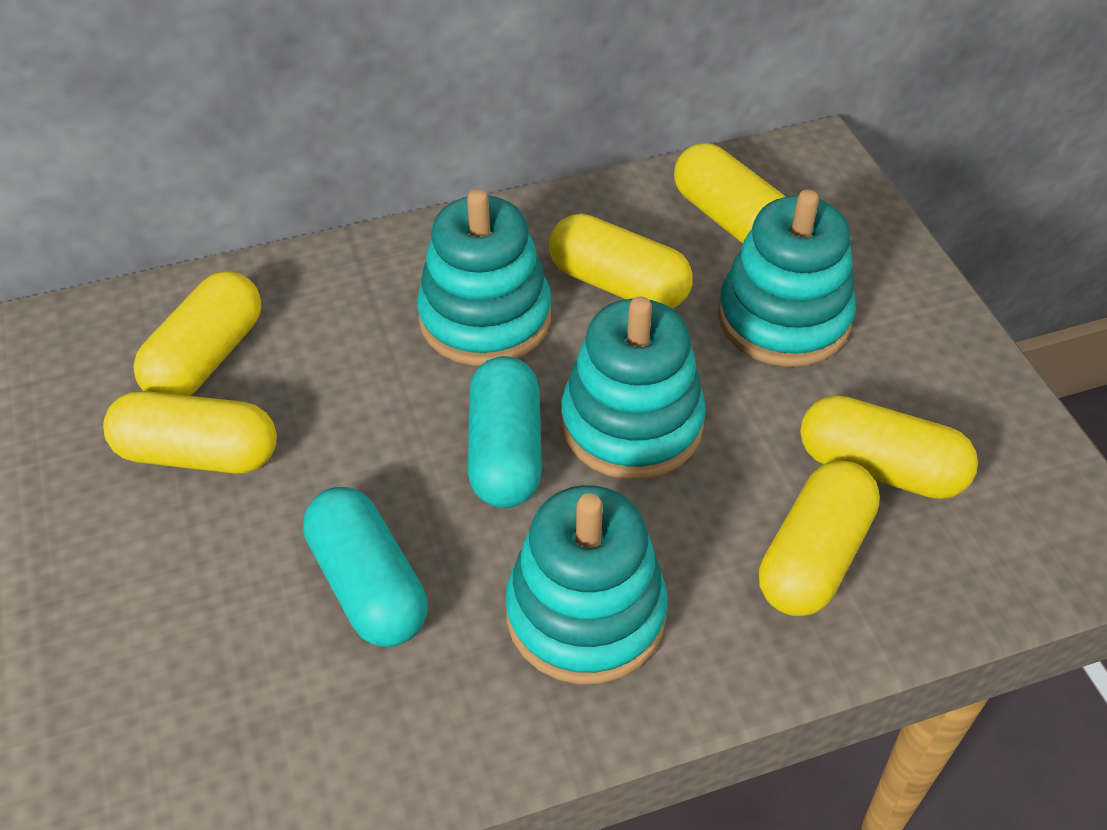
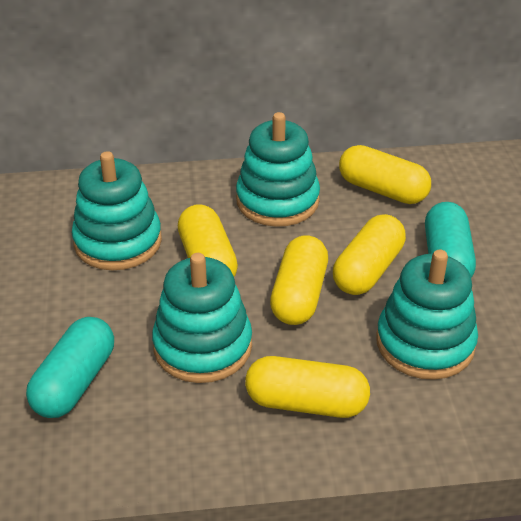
yellow capsule: [103,391,277,474] [133,271,261,396] [549,213,693,308] [674,143,785,244] [759,460,880,616] [800,395,978,499] = 6 -> [178,204,238,277] [245,356,370,418] [270,235,328,325] [333,214,406,295] [339,145,431,204] = 5

